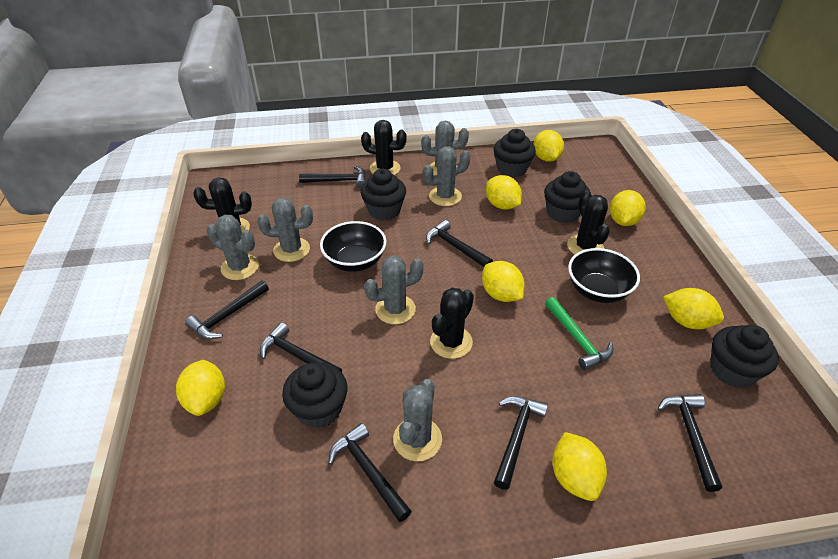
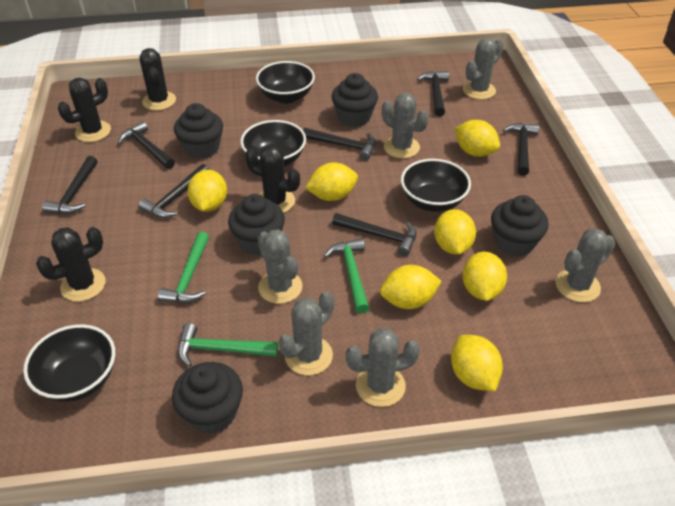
black bowl: [320,221,386,272] [568,248,640,303] = 2 -> [23,324,115,402] [240,120,306,166] [256,61,315,104] [401,159,471,212] = 4
green hammer: [545,297,613,370] = 1 -> [158,232,209,303] [178,323,278,367] [324,238,369,313] = 3

